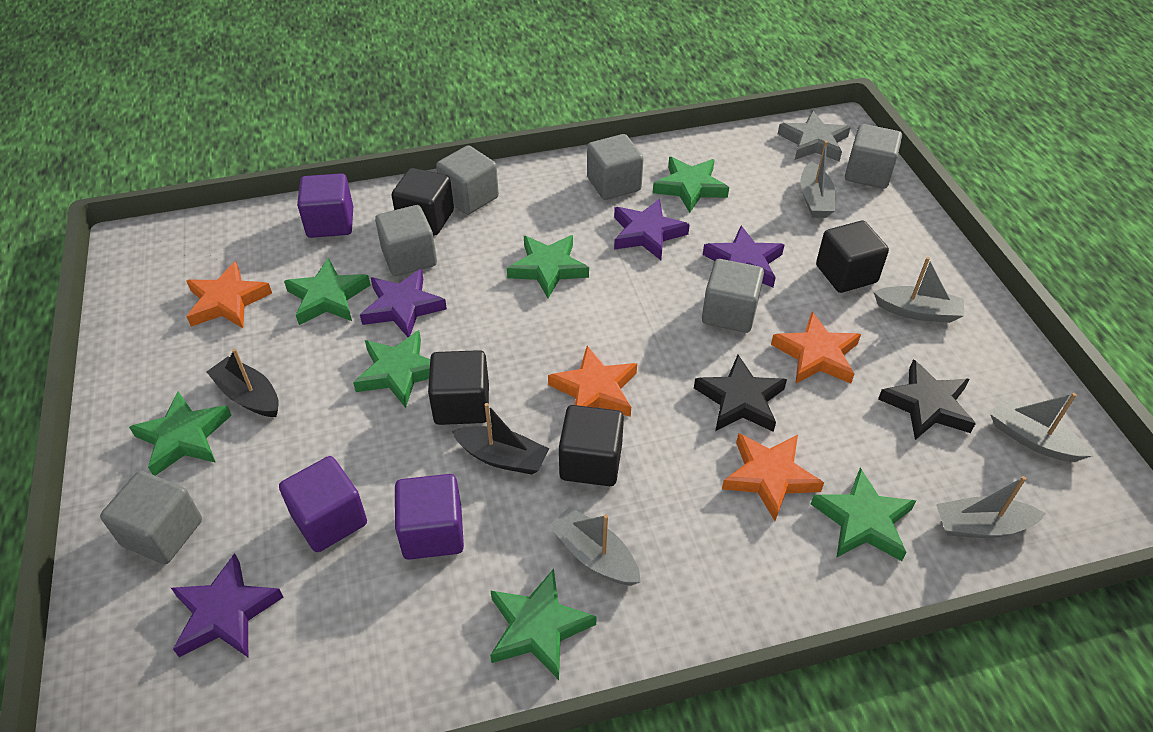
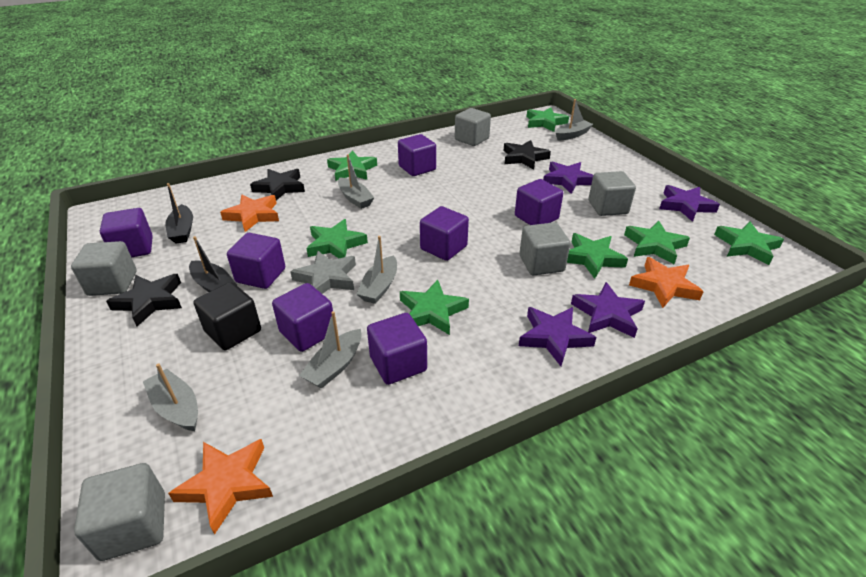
black cube: [392,168,454,235] [428,350,489,425] [559,405,624,486] [816,221,889,293] = 4 -> [194,282,261,350] = 1
black star: [694,355,787,432] [878,359,976,440] = 2 -> [106,274,182,326] [250,169,305,200] [503,140,551,169] = 3
grey cube: [100,471,202,564] [375,205,437,276] [436,145,499,215] [587,134,644,200] [702,259,764,333] [845,124,902,189] = 6 -> [71,241,137,296] [74,463,165,561] [455,108,491,146] [519,222,570,275] [588,171,636,216] = 5
orange star: [186,261,272,328] [548,346,637,417] [722,433,824,521] [771,312,861,384] = 4 -> [168,439,273,535] [220,195,279,232] [629,257,704,308] = 3
purple cube: [279,456,367,552] [297,173,353,238] [395,474,464,560] = 3 -> [100,208,153,257] [227,233,285,289] [272,283,333,352] [367,313,427,385] [398,134,436,176] [420,206,469,261] [515,179,563,225] = 7

